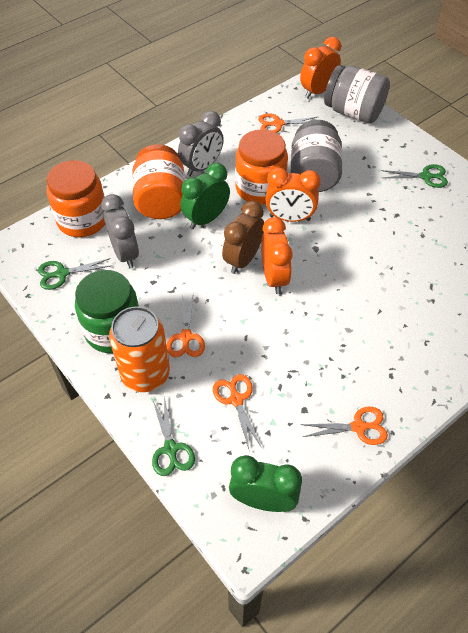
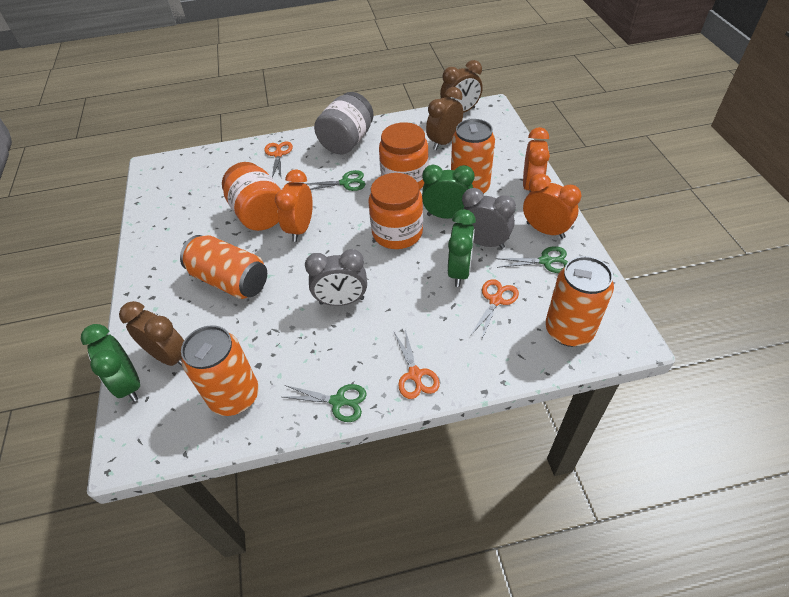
brown clock: [222,201,264,274] = 1 -> [119,301,184,366] [426,87,463,150] [440,60,483,113] = 3
green clock: [180,163,230,229] [229,455,302,512] = 2 -> [81,324,140,402] [422,165,475,219] [448,209,476,287] = 3
green jar: [75,270,139,353] = 1 -> none = 0
grey jar: [290,120,343,192] [324,65,390,123] = 2 -> [314,92,374,154] = 1
orange can: [109,306,170,392] = 1 -> [180,235,267,299] [181,325,259,416] [451,119,495,194] [545,256,614,347] = 4
orange scissors: [167,294,205,357] [213,374,262,449] [258,113,317,133] [300,407,388,445] = 4 -> [264,141,293,178] [394,330,440,399] [470,279,519,341] = 3

